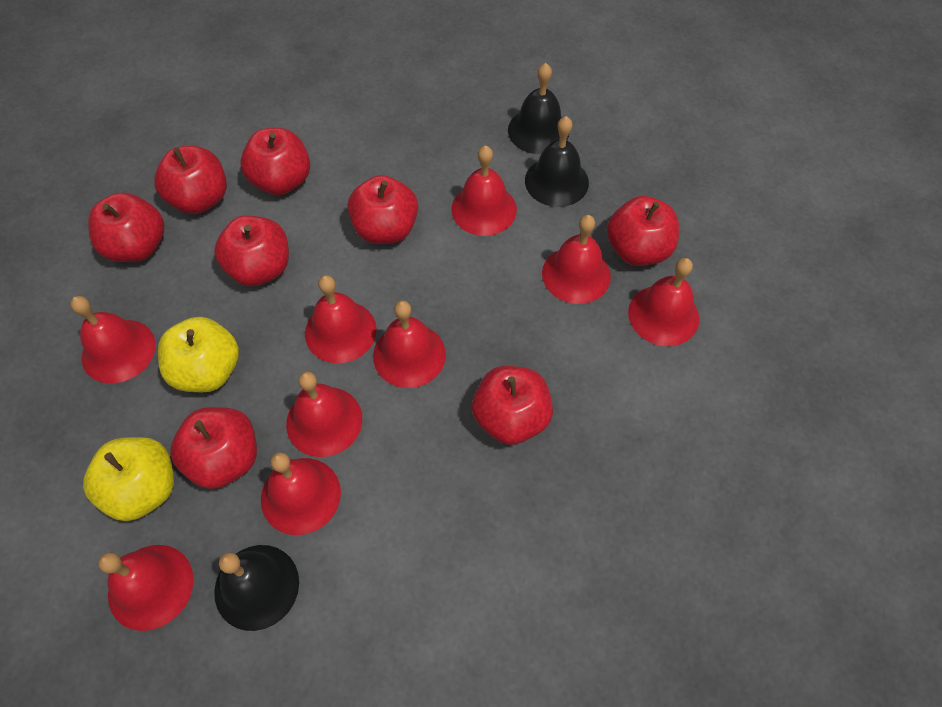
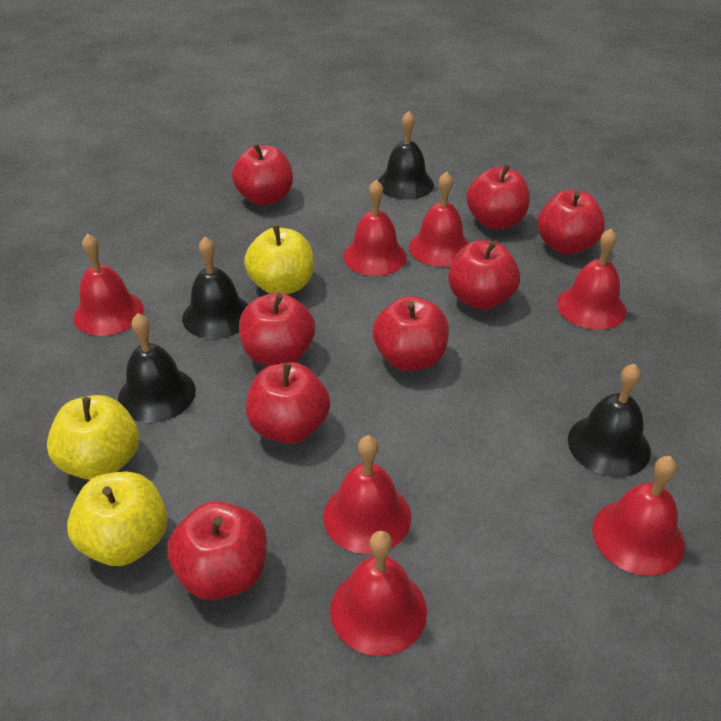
black bell: [214,545,299,631] [508,63,569,154] [525,116,589,207] = 3 -> [118,313,196,423] [182,237,248,339] [378,111,434,200] [568,364,651,477] = 4
red bell: [70,296,155,383] [98,545,194,631] [261,452,341,535] [286,371,362,457] [305,275,377,363] [373,301,446,388] [451,145,517,236] [542,215,611,304] [628,258,699,346] = 9 -> [73,234,144,336] [323,435,411,554] [330,531,427,656] [343,179,407,276] [409,171,469,267] [557,229,626,330] [592,456,685,576] = 7
yellow apple: [83,437,174,521] [158,317,239,392] = 2 -> [47,395,139,480] [67,472,167,566] [244,225,314,294] = 3

